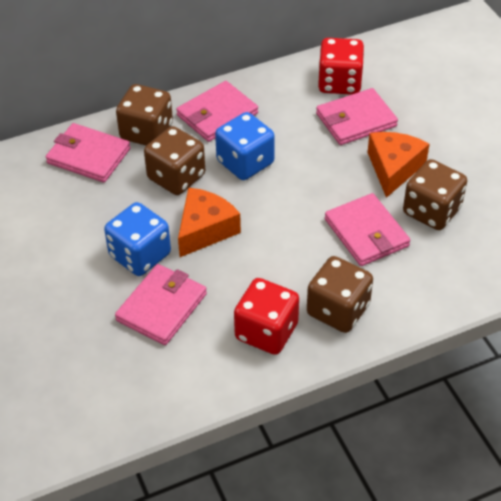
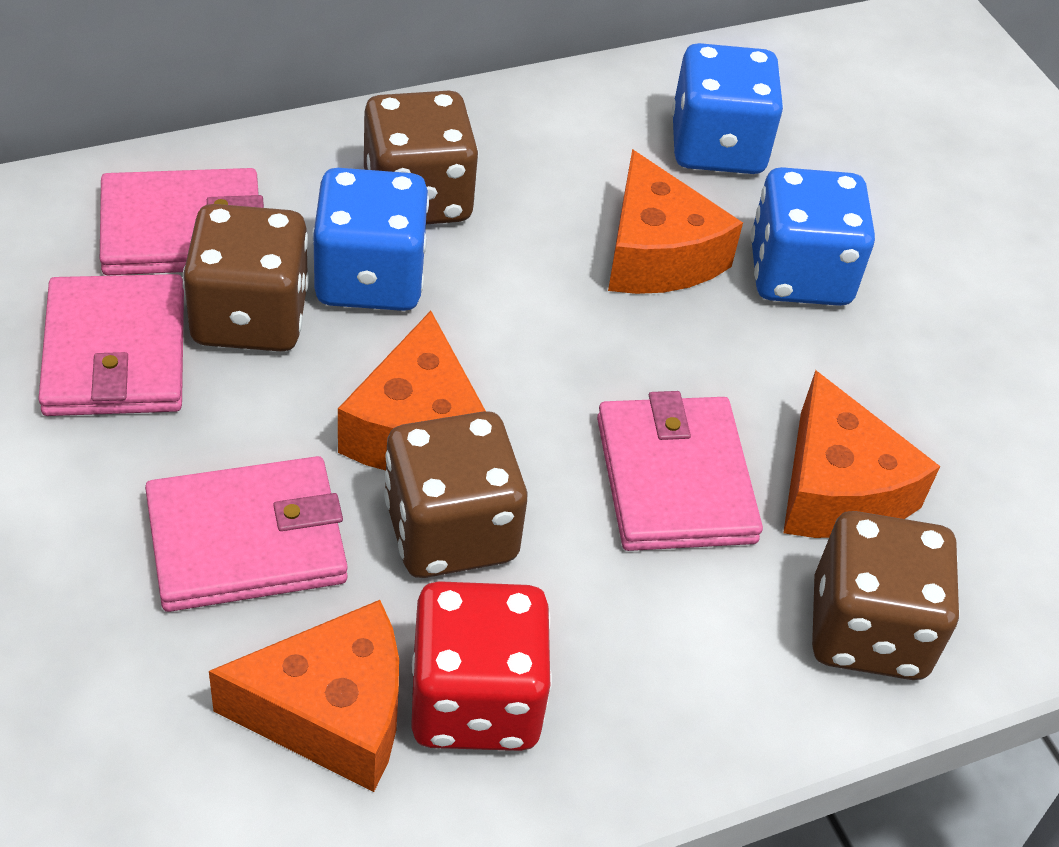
blue dice: [104,202,171,276] [215,112,275,180] = 2 -> [312,168,429,311] [672,43,783,174] [751,167,875,306] = 3
orange cheese: [178,187,241,257] [368,132,429,198] = 2 -> [209,600,399,792] [338,311,486,470] [608,149,743,294] [783,370,940,538] = 4
pink wallet: [46,123,131,183] [115,264,207,345] [176,81,258,142] [316,88,398,145] [325,193,410,266] = 5 -> [38,274,184,416] [100,168,264,275] [145,456,348,612] [597,391,763,551] = 4
red dice: [234,278,299,355] [318,38,364,95] = 2 -> [411,581,552,751] = 1

